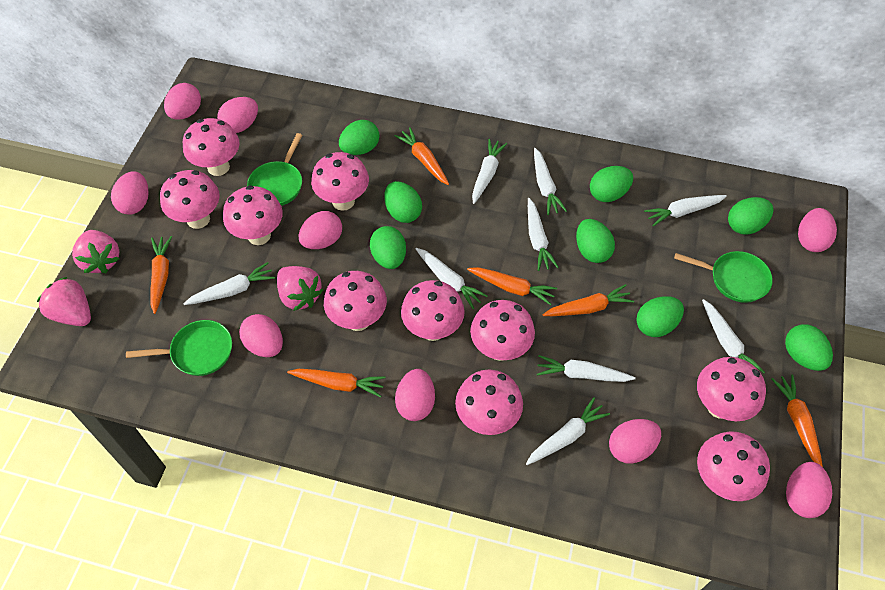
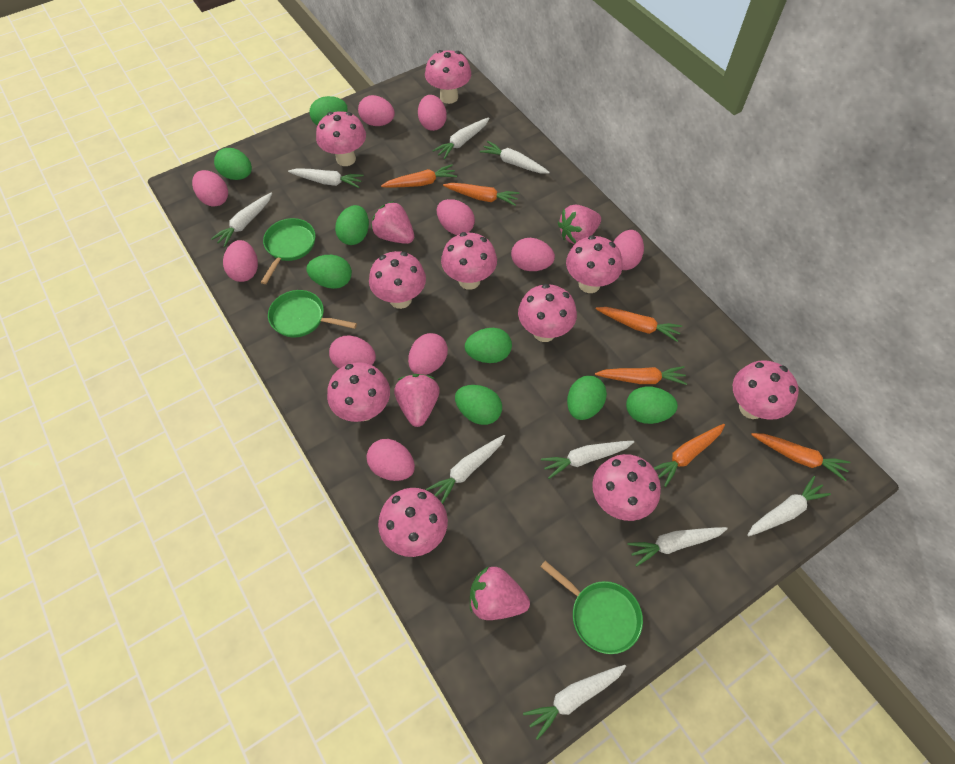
pink egg: [111,171,149,215] [164,83,201,120] [217,97,258,133] [239,314,283,357] [298,211,342,249] [395,369,435,421] [609,419,661,464] [786,462,832,518] [798,208,837,252] = 9 -> [192,170,228,207] [223,240,258,282] [329,336,376,369] [358,95,395,126] [367,439,415,481] [408,333,448,375] [418,95,447,131] [437,199,475,235] [511,238,555,271] [613,230,644,270] = 10
pink strawberry: [37,277,91,326] [72,230,119,273] [277,266,323,311] = 3 -> [371,201,414,244] [394,374,440,427] [470,566,530,620] [558,205,601,244] = 4

